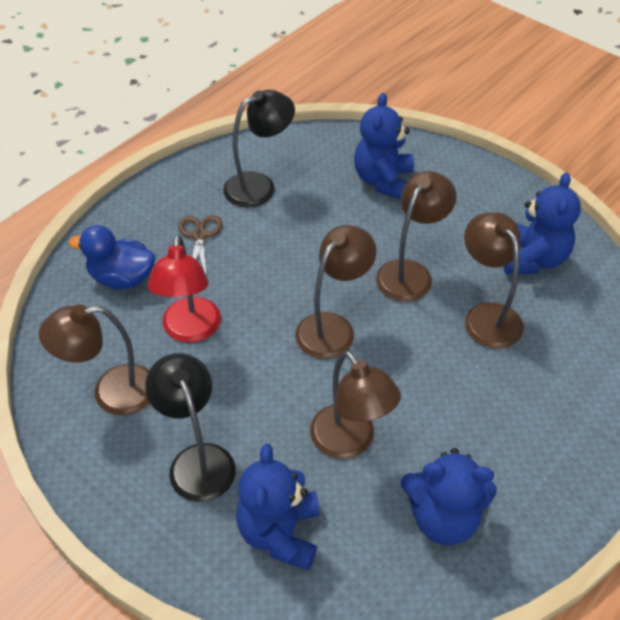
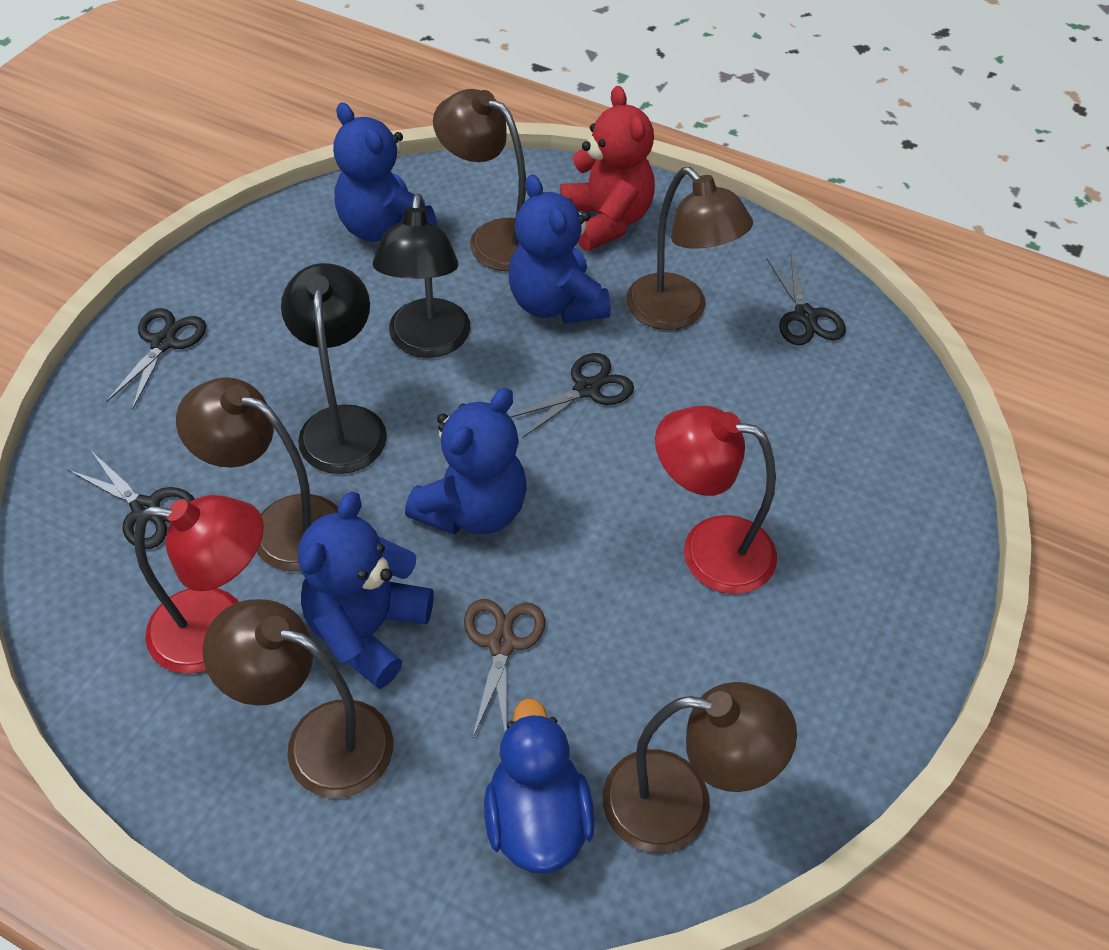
black scissors: none = 0 -> [68,450,194,549] [106,308,206,410] [510,353,634,438] [767,255,846,345] = 4
red lamp: [147,234,221,343] = 1 -> [134,495,264,674] [655,406,777,594] = 2
red teddy bear: none = 0 -> [560,86,655,251] = 1

